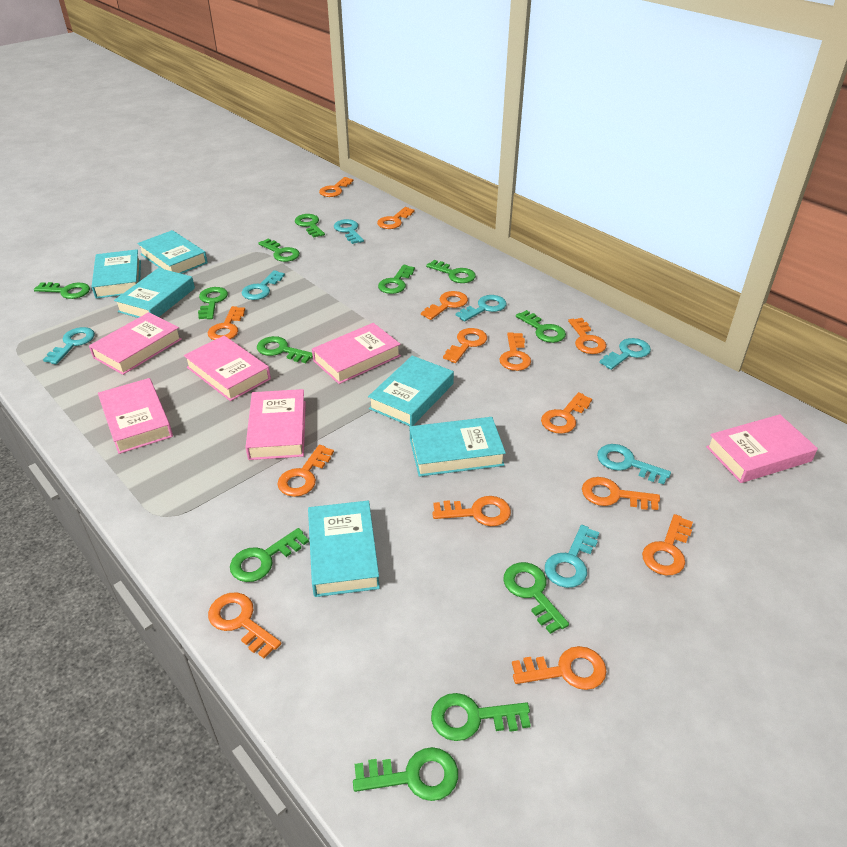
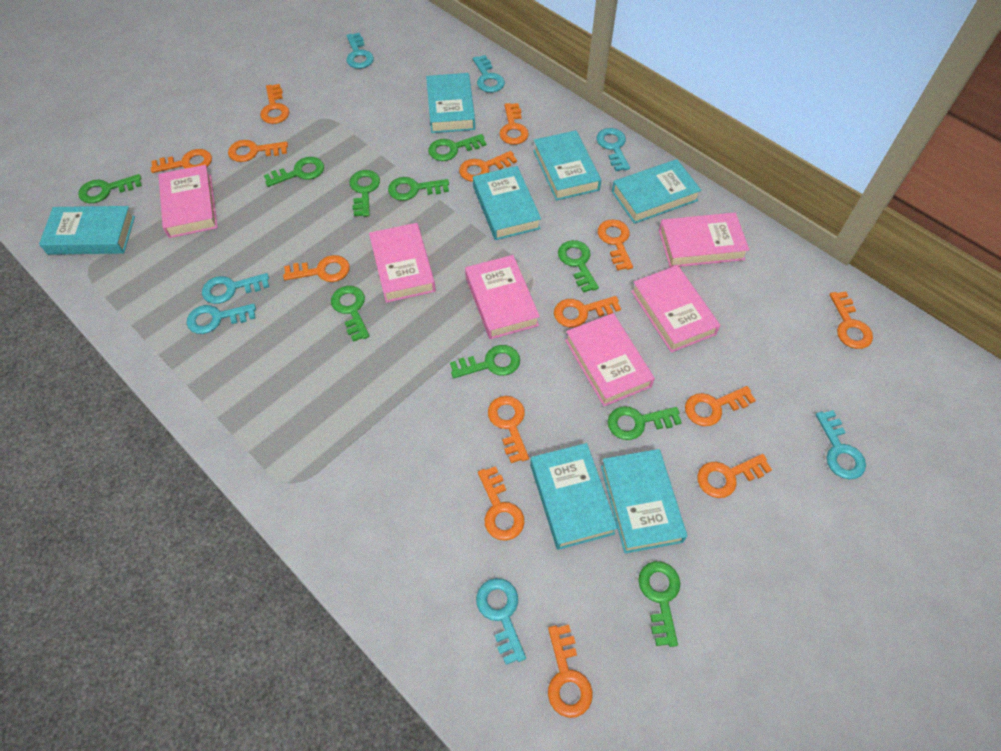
green key: [34,282,90,299] [198,287,228,319] [230,528,309,582] [257,336,313,363] [258,238,300,262] [295,214,325,238] [353,747,458,801] [378,265,415,294] [426,260,476,283] [431,693,531,741] [503,562,569,634] [516,310,566,343] = 12 -> [79,174,142,203] [264,157,324,187] [331,286,369,342] [350,170,380,217] [388,177,449,201] [428,134,486,161] [450,345,520,378] [558,240,599,293] [608,406,682,440] [638,561,680,647] = 10
turquoise book: [92,249,141,299] [114,268,195,318] [137,230,208,274] [308,501,380,597] [368,356,454,426] [410,417,506,477] = 6 -> [39,206,135,255] [426,73,475,133] [473,166,541,240] [530,443,618,550] [533,130,601,201] [601,449,687,554] [612,159,701,224] = 7

